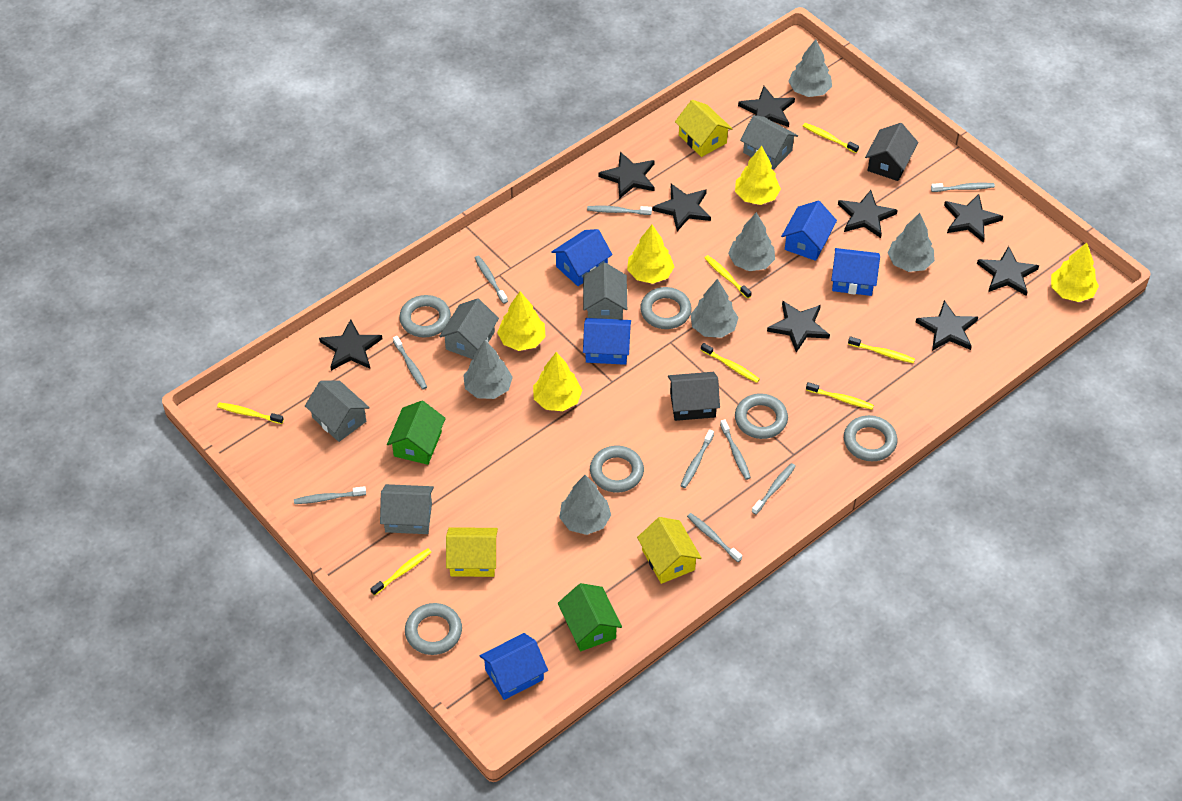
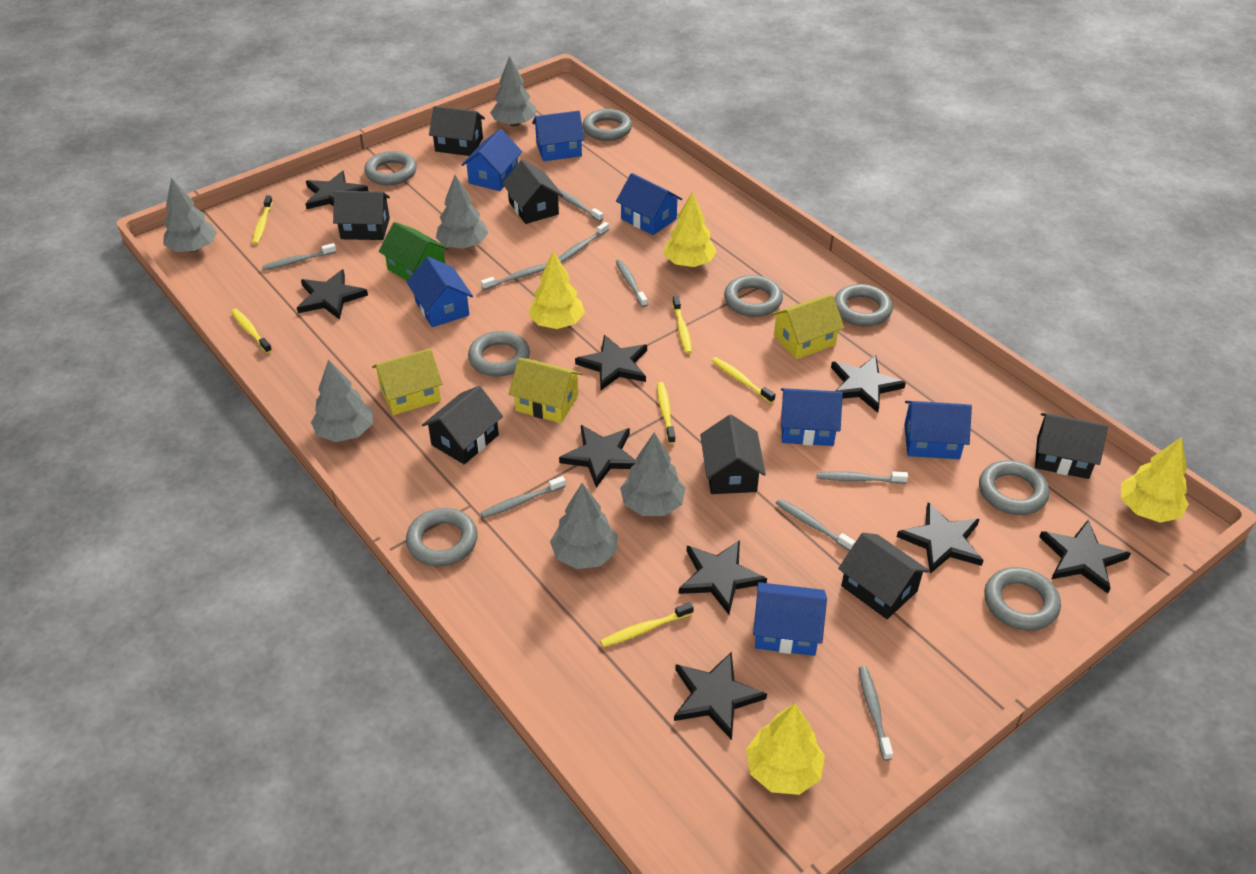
black house: [668,372,720,421] [865,123,918,181] = 2 -> [333,191,390,240] [422,386,503,464] [429,106,485,156] [502,160,563,224] [700,415,766,494] [838,533,930,619] [1035,413,1108,479] = 7
blue house: [479,633,548,700] [551,229,613,286] [583,318,631,365] [781,201,837,261] [831,248,880,296] = 5 -> [406,256,473,327] [462,129,522,191] [532,111,585,161] [616,173,682,235] [753,582,827,656] [781,388,843,446] [904,401,972,459] = 7
green house: [387,401,446,465] [558,583,622,651] = 2 -> [379,222,449,281] = 1
grey house: [305,380,370,442] [380,484,434,534] [439,298,499,359] [583,263,627,320] [740,115,798,169] = 5 -> none = 0
grey ring: [399,295,451,338] [405,603,462,655] [590,446,644,492] [640,287,692,329] [735,393,788,439] [844,415,897,461] = 6 -> [364,151,417,185] [406,508,478,567] [468,331,530,376] [583,109,632,141] [724,275,783,317] [834,284,893,327] [979,460,1049,515] [984,567,1061,631] = 8
yellow toothbrush: [217,403,284,424] [370,549,431,596] [701,343,760,383] [705,255,752,299] [803,123,859,153] [806,382,874,410] [848,336,915,363] = 7 -> [231,309,272,353] [252,195,273,244] [600,602,694,647] [657,382,675,444] [672,296,692,354] [712,357,776,403] = 6
yellow tree: [497,292,546,351] [533,352,582,411] [627,225,674,284] [735,146,781,205] [1051,243,1099,302] = 5 -> [528,251,585,329] [664,192,717,267] [746,703,825,795] [1121,437,1189,523] = 4

